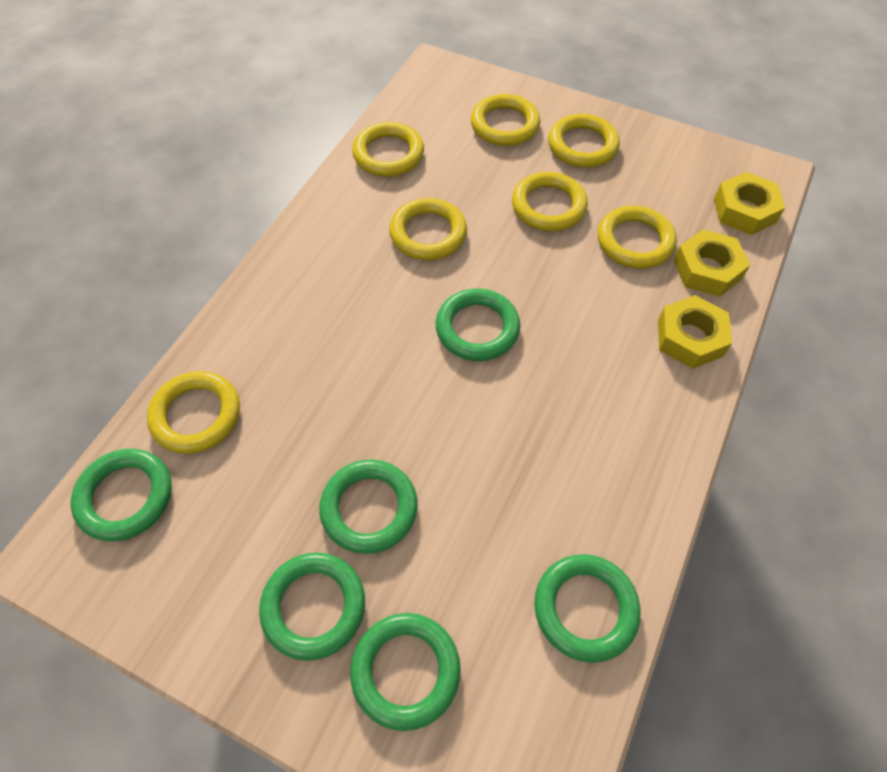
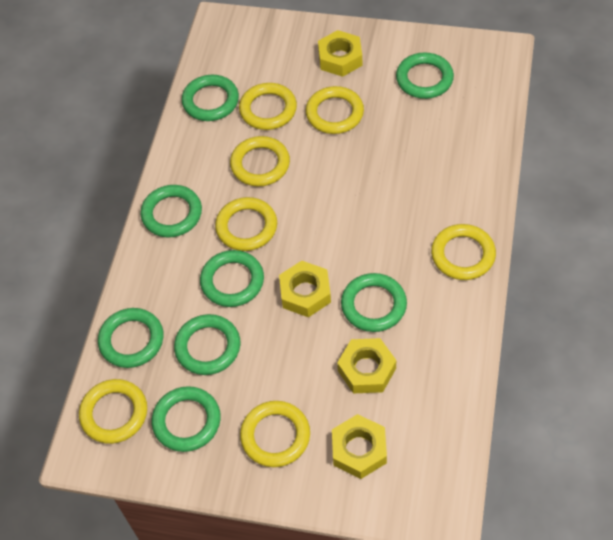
green ring: [71,449,172,541] [259,553,365,661] [319,460,418,554] [350,613,461,731] [436,288,520,361] [534,554,641,663] = 6 -> [98,308,164,368] [141,185,202,237] [152,386,221,452] [174,314,240,375] [182,75,239,121] [200,250,264,307] [341,273,407,332] [396,52,454,99] = 8
yellow nut: [658,295,732,369] [674,229,750,297] [714,172,785,235] = 3 -> [279,261,331,317] [318,30,362,77] [332,414,387,479] [337,338,396,393] = 4

